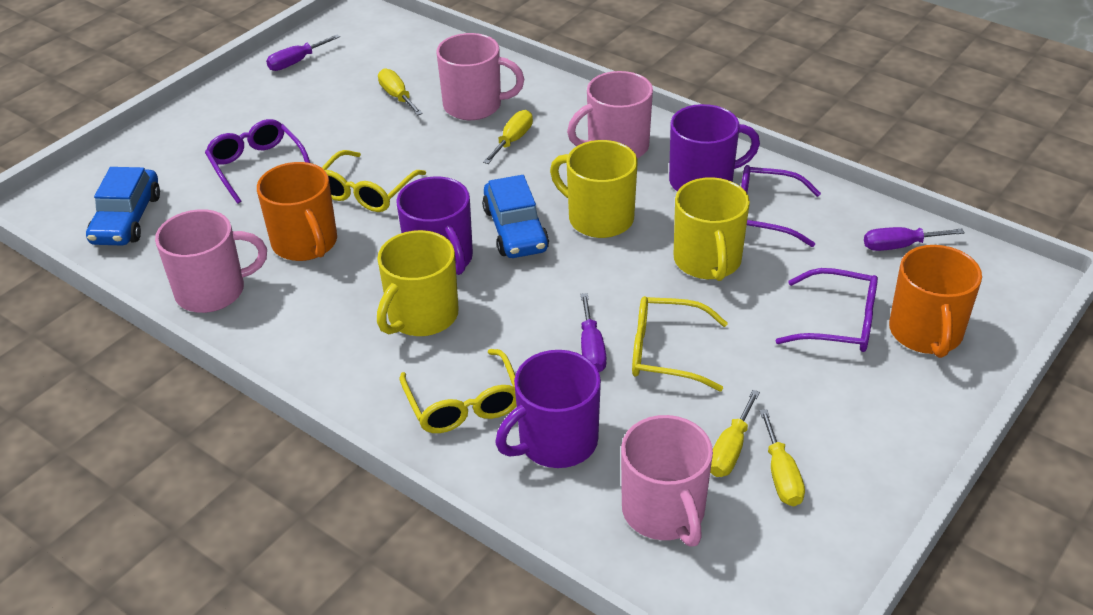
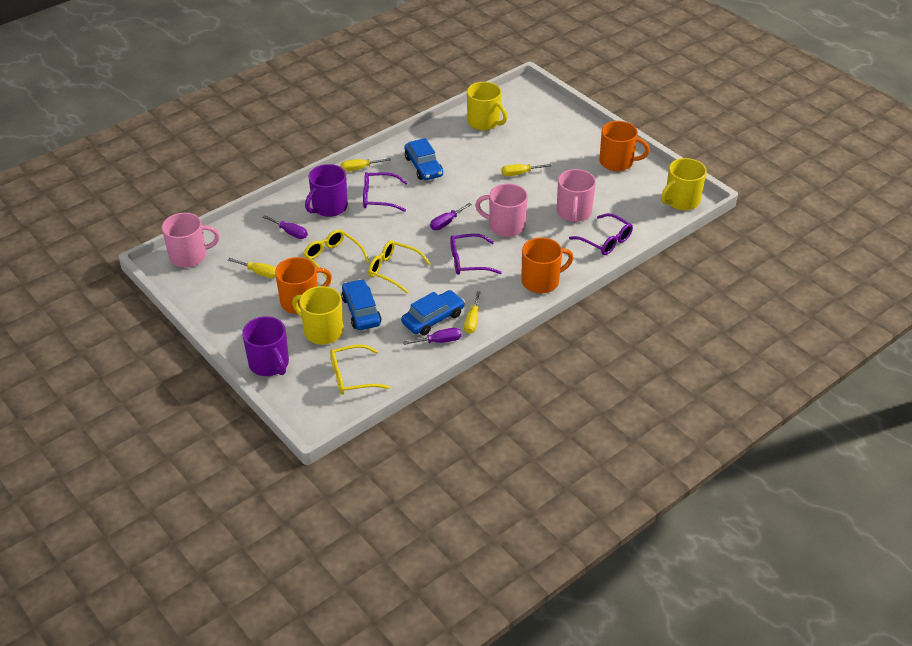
blue car: [86,167,160,245] [482,175,549,258] = 2 -> [341,279,381,330] [401,290,465,336] [405,138,443,180] = 3
orange mug: [257,162,337,261] [889,245,982,358] = 2 -> [275,257,332,314] [521,237,574,293] [599,121,650,171] = 3
pink mug: [155,209,267,313] [436,33,524,120] [567,71,653,158] [621,415,713,547] = 4 -> [162,213,220,268] [475,183,528,237] [557,169,596,222] = 3
purple mug: [396,176,473,275] [495,350,601,468] [669,104,760,191] = 3 -> [242,316,289,376] [305,164,348,217] = 2

